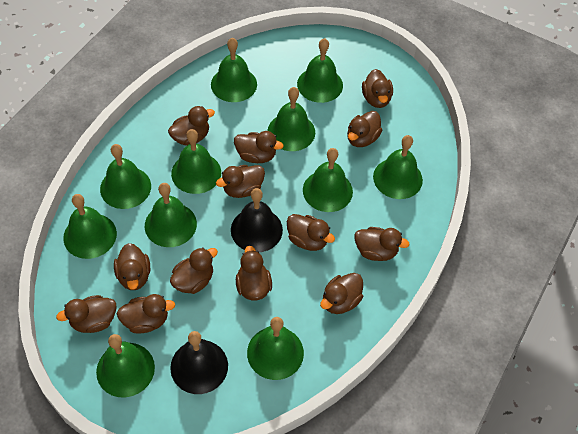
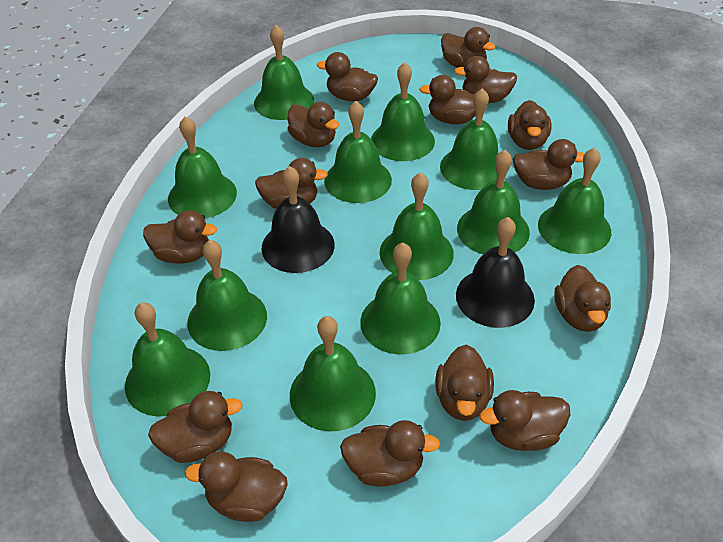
brown duck: [56,295,116,333] [114,243,150,290] [117,294,175,334] [168,106,215,146] [170,247,218,294] [216,165,265,198] [234,131,284,163] [236,246,272,300] [287,214,335,251] [320,273,363,314] [347,111,382,147] [355,227,410,261] [362,69,393,108] = 13 -> [143,210,217,264] [148,391,243,463] [185,451,288,522] [255,158,328,209] [288,102,339,147] [317,52,378,102] [340,420,440,487] [419,75,476,124] [435,345,494,421] [441,27,495,68] [454,56,517,103] [480,390,571,451] [508,100,551,150] [513,139,584,190] [554,265,611,332] = 15
green bell: [63,194,117,259] [96,334,155,397] [100,144,151,209] [145,183,197,247] [171,129,221,194] [211,38,257,102] [247,317,304,380] [267,87,315,151] [297,38,343,103] [303,148,353,212] [373,135,423,199] = 11 -> [125,302,210,417] [168,116,237,219] [187,240,267,351] [254,25,314,120] [290,316,376,431] [324,101,392,203] [360,242,441,354] [371,62,435,161] [380,172,454,280] [440,88,498,190] [457,150,530,254] [538,147,611,254] = 12

